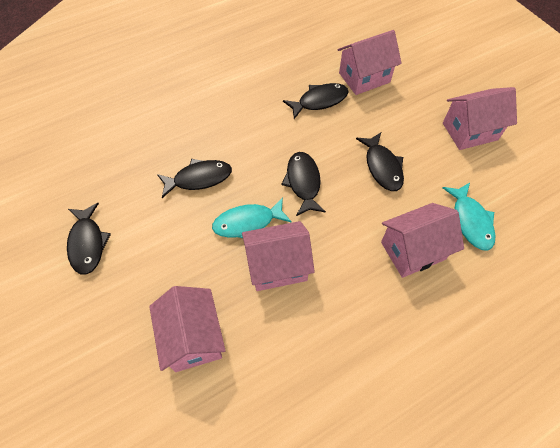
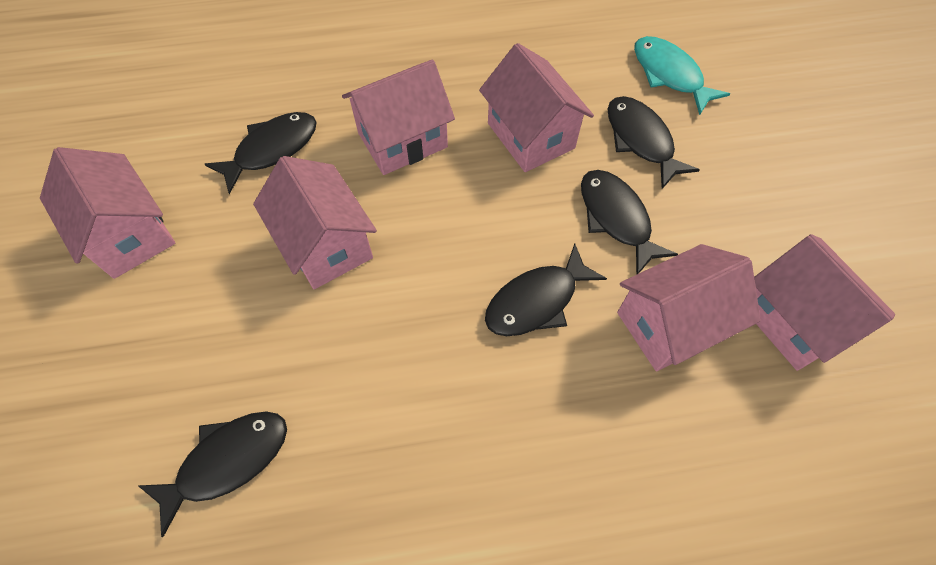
pink house: [149,286,226,372] [242,221,315,291] [337,30,402,95] [381,203,464,278] [443,87,517,150] = 5 -> [40,147,175,279] [253,156,377,289] [342,60,455,175] [479,43,594,172] [617,244,761,371] [754,234,895,371] = 6
turquoise fish: [212,197,292,238] [443,183,496,251] = 2 -> [634,36,730,115] = 1

